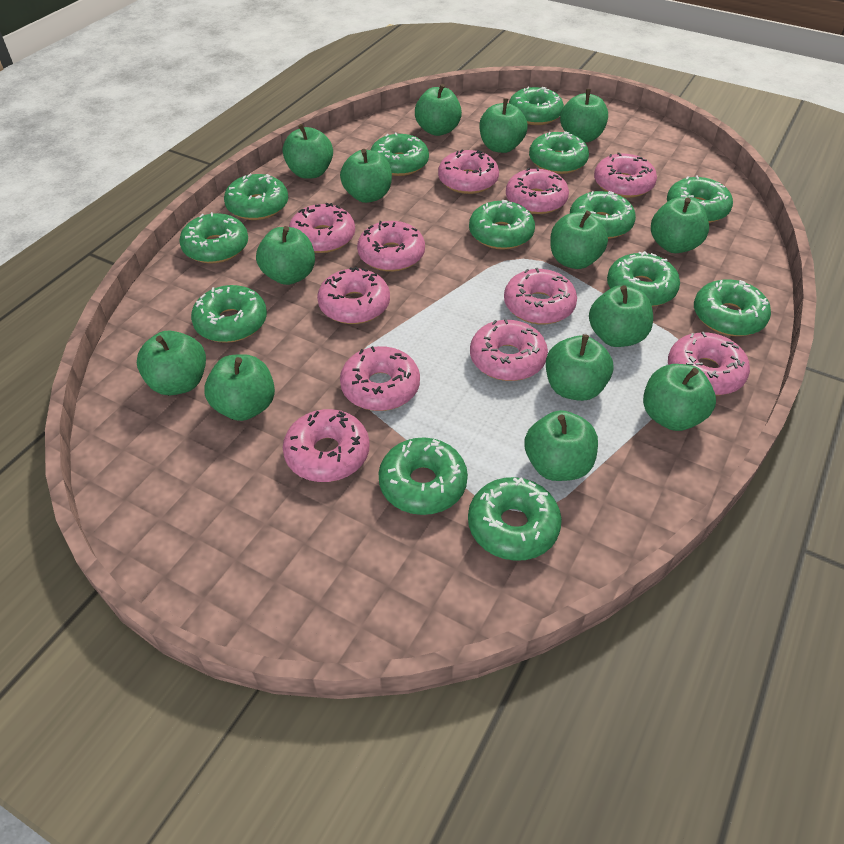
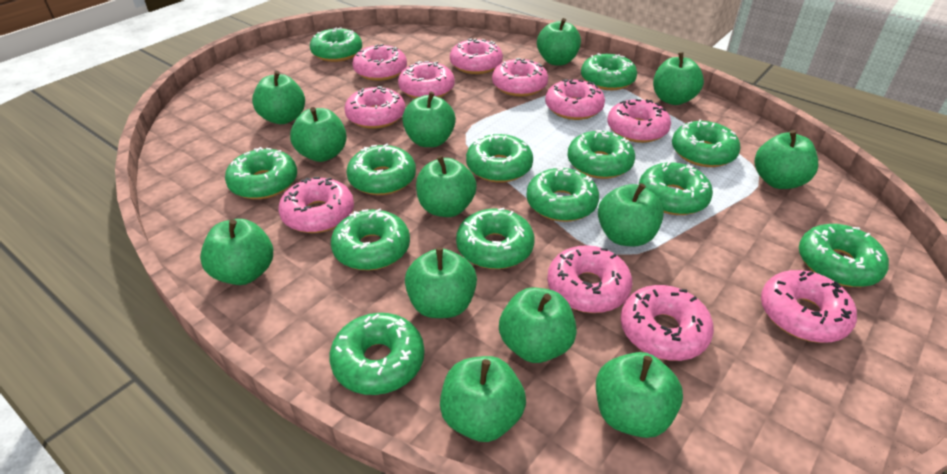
green apple: [137,330,206,395] [204,354,275,421] [256,226,315,285] [283,124,333,179] [340,149,392,203] [415,84,462,136] [479,98,528,153] [524,410,598,481] [546,334,613,401] [550,211,608,269] [560,89,608,142] [589,285,653,347] [643,364,716,431] [651,197,709,253] = 14 -> [200,219,273,285] [252,71,305,124] [290,107,347,162] [402,92,456,147] [405,247,477,318] [416,155,477,217] [440,356,526,442] [499,287,577,363] [537,18,581,65] [596,352,683,438] [598,183,664,246] [653,52,704,105] [754,130,818,189] = 13

